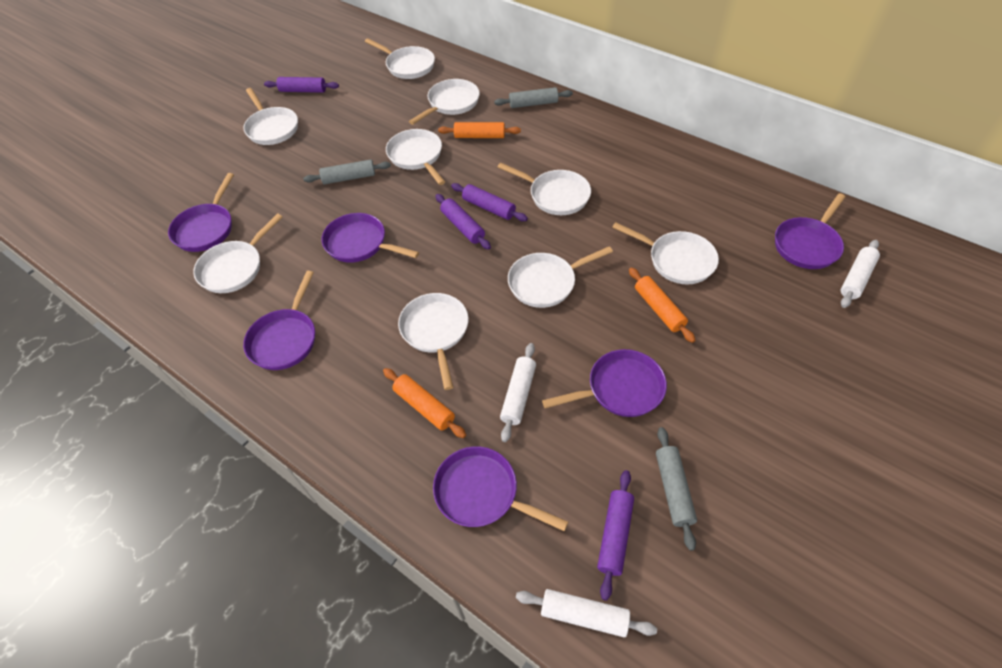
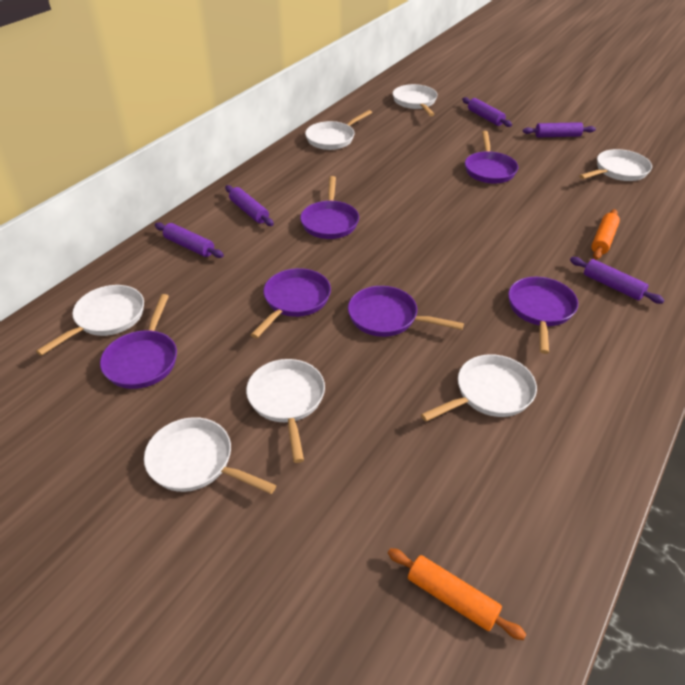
grey rolling pin: [303,159,391,184] [494,87,573,108] [656,427,697,551] = 3 -> none = 0
orange rolling pin: [383,368,466,438] [438,122,521,138] [629,267,696,343] = 3 -> [388,548,526,640] [591,209,620,260] = 2
purple rolling pin: [264,77,339,93] [435,194,491,250] [451,183,528,221] [597,470,634,601] = 4 -> [155,222,224,258] [225,185,274,226] [462,97,512,127] [523,122,596,137] [570,257,664,304] = 5
white pan: [193,213,283,293] [243,88,298,145] [365,38,435,79] [386,129,445,185] [398,293,469,390] [409,79,480,125] [497,163,591,215] [508,246,613,308] [612,222,719,284] = 9 -> [36,285,144,356] [144,417,276,494] [246,359,325,463] [305,110,372,150] [393,84,438,116] [421,354,537,422] [579,149,652,181] = 7
white rolling pin: [500,343,536,442] [516,589,657,637] [841,240,880,308] = 3 -> none = 0

